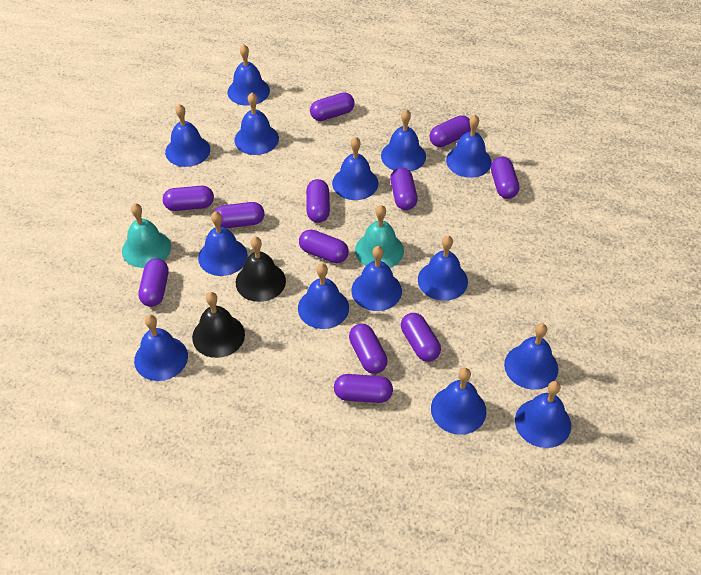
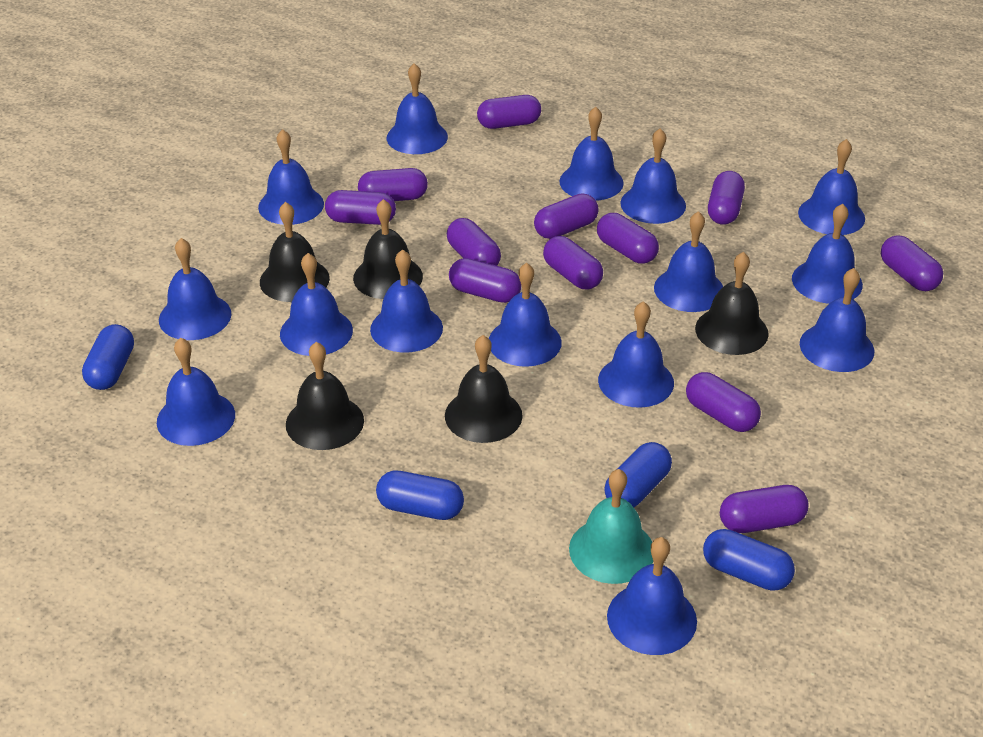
black bell: [192,292,245,358] [236,237,286,302] = 2 -> [260,202,330,302] [286,342,364,450] [353,199,423,299] [445,335,523,443] [695,252,769,355] = 5
blue bell: [134,315,188,381] [165,104,210,167] [198,211,248,276] [227,44,270,106] [235,93,279,155] [298,264,349,329] [332,137,378,200] [351,246,402,311] [381,109,426,172] [418,236,468,301] [431,368,486,435] [446,115,492,178] [504,323,558,390] [515,381,571,448] = 14 -> [157,338,235,446] [159,238,232,340] [258,129,324,225] [280,253,353,356] [370,249,443,352] [387,63,448,154] [489,263,562,367] [559,107,624,201] [598,301,674,408] [607,537,697,655] [620,128,686,224] [654,211,723,312] [792,203,863,304] [798,139,865,235] [800,268,874,372] = 15
blue capsule: none = 0 -> [82,324,134,390] [376,471,464,520] [604,442,672,507] [703,529,795,591] = 4
turquoise bell: [122,203,171,268] [355,205,404,268] = 2 -> [569,469,653,584] = 1

